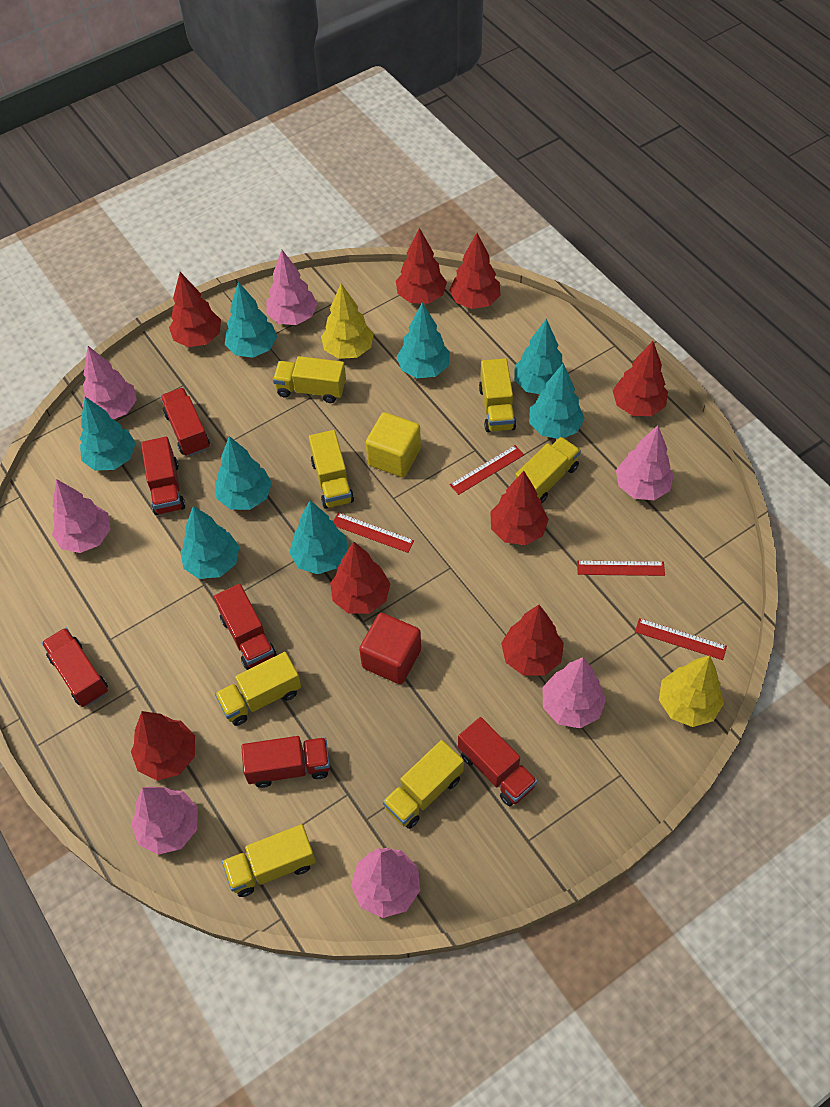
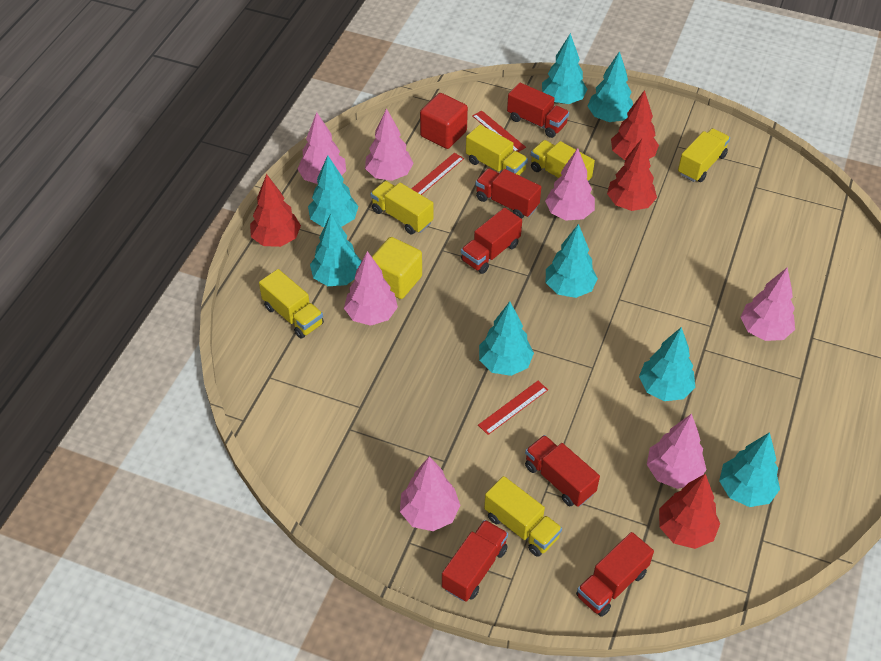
red ruler: [333,513,414,553] [450,445,524,495] [577,561,665,576] [635,618,727,660] = 4 -> [411,153,464,195] [472,110,526,152] [478,381,548,435] = 3
red tree: [131,711,195,780] [169,272,221,347] [330,542,391,614] [396,228,447,304] [449,233,501,309] [490,471,549,545] [501,605,564,675] [613,341,668,416] = 8 -> [250,174,301,247] [607,138,657,211] [611,90,659,160] [659,474,720,549] = 4
yellow tree: [321,283,374,359] [659,655,724,727] = 2 -> none = 0
yellow truck: [215,652,301,726] [222,824,316,897] [273,356,346,403] [309,430,354,509] [383,740,464,829] [479,358,516,432] [515,437,581,503] = 7 -> [259,269,324,339] [370,181,433,234] [466,125,528,175] [484,476,562,557] [531,140,595,182] [678,128,730,182] = 6

